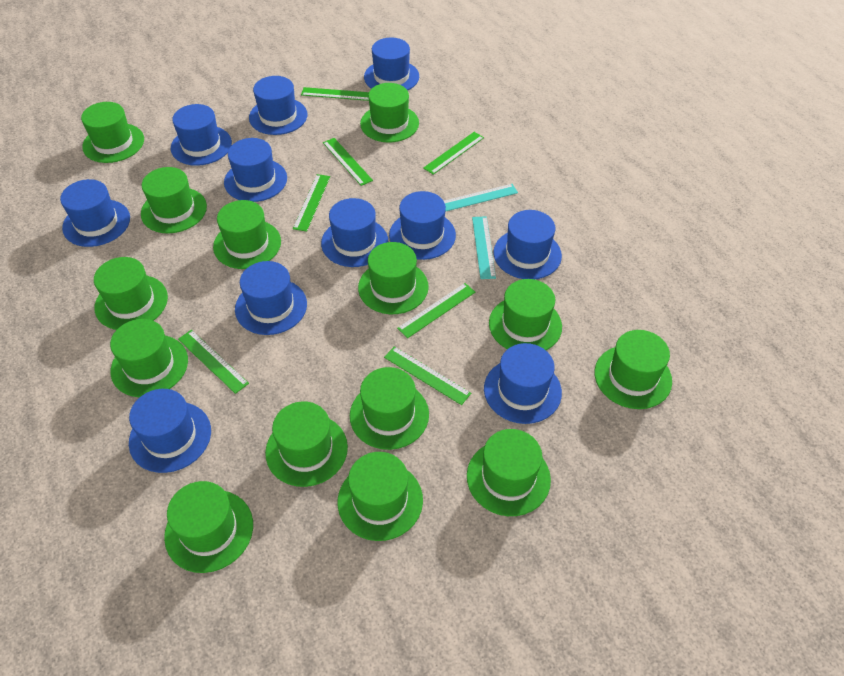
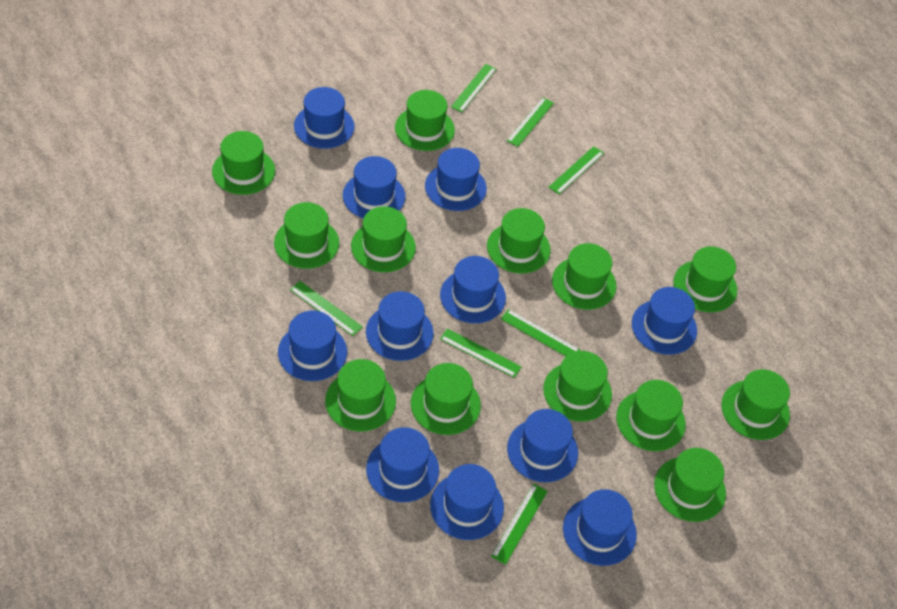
green hat: [81,102,144,163] [94,257,168,330] [110,319,188,397] [141,167,207,233] [164,481,253,573] [213,200,281,269] [265,401,348,487] [337,452,423,541] [350,367,429,450] [358,242,429,314] [360,83,419,143] [467,429,551,516] [489,279,562,350] [595,330,672,409] = 14 -> [212,131,275,195] [274,202,339,269] [325,359,396,431] [351,206,416,272] [395,90,455,151] [411,363,481,435] [487,208,550,274] [543,351,612,422] [552,243,617,310] [616,380,686,451] [654,448,726,522] [673,247,737,312] [721,369,790,440] = 13
turquoise ruler: [444,184,518,212] [472,216,496,279] = 2 -> none = 0

